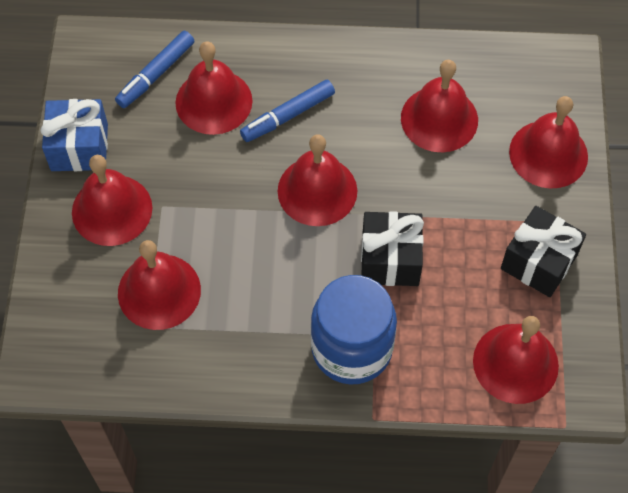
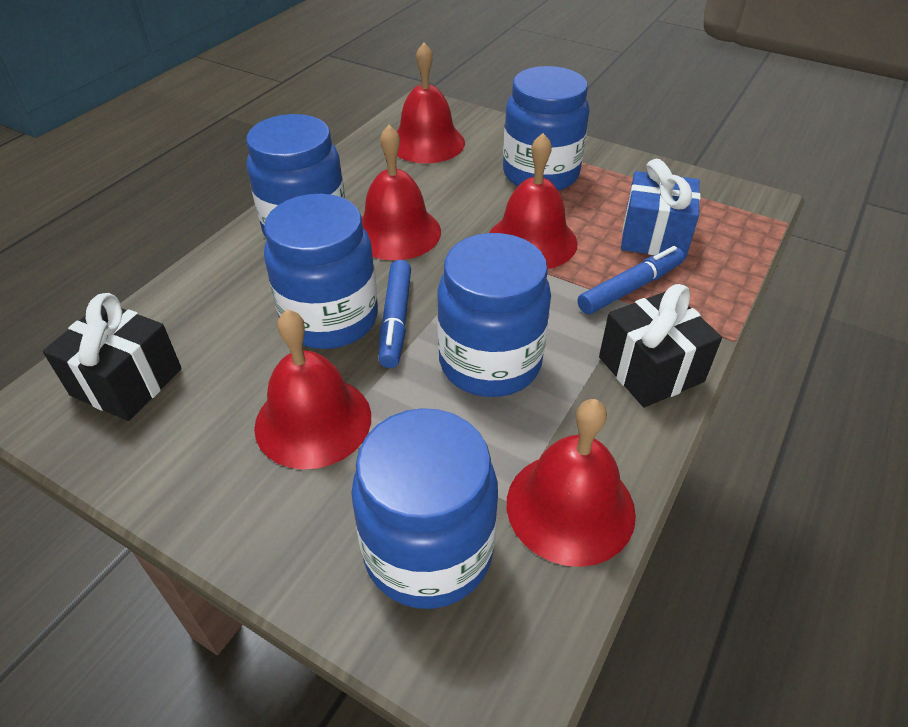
blue jar: [311,275,397,385] = 1 -> [246,114,346,237] [264,194,378,349] [351,408,498,609] [437,233,551,397] [503,66,589,191] = 5
red bell: [72,155,152,246] [118,240,201,330] [175,41,252,135] [278,135,357,226] [401,60,478,152] [473,316,559,404] [509,96,588,188] = 7 -> [254,309,371,469] [362,125,441,261] [397,43,465,163] [489,133,578,269] [507,399,636,567] = 5

